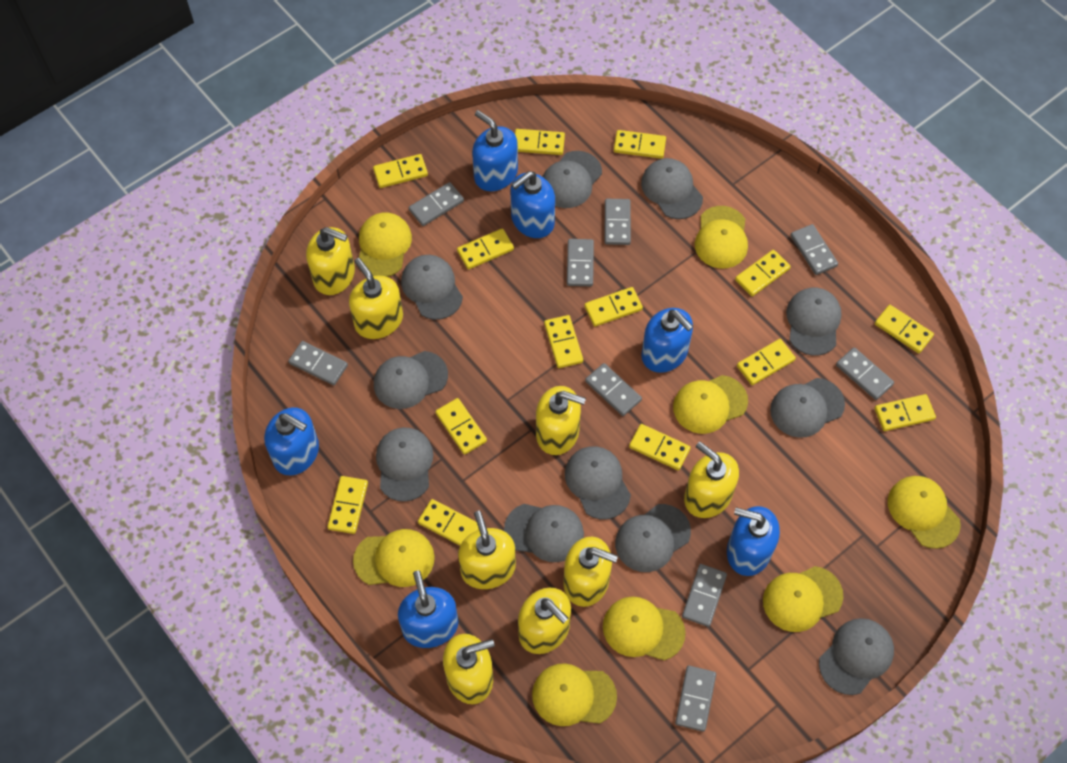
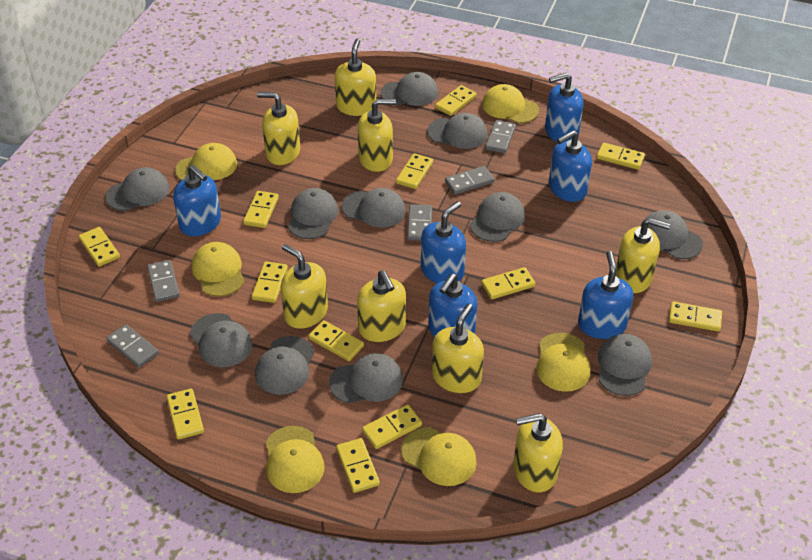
grey domino: [288,341,348,385] [409,182,464,226] [567,239,594,286] [585,363,642,416] [605,199,631,245] [675,665,716,732] [682,564,727,627] [791,224,838,275] [836,347,894,400] = 9 -> [106,324,159,368] [147,260,180,302] [407,204,432,241] [445,166,495,194] [485,120,516,153] = 5
yellow cap: [353,529,435,587] [359,213,412,277] [532,663,617,726] [603,596,686,660] [673,375,748,434] [695,206,748,268] [763,566,843,632] [888,476,961,549] = 8 -> [175,143,237,181] [192,242,245,297] [266,426,325,493] [401,427,477,486] [482,84,539,123] [536,333,591,392] = 6
yellow domino: [327,476,368,534] [373,154,428,188] [418,499,479,546] [435,398,487,455] [457,228,514,269] [515,129,565,155] [544,315,583,368] [584,287,643,327] [614,130,666,159] [629,424,691,470] [735,250,791,296] [737,339,796,385] [875,305,934,353] [875,394,936,431] = 14 -> [79,227,120,267] [166,388,204,440] [243,191,279,228] [252,261,288,303] [308,320,364,361] [336,438,380,493] [362,404,422,449] [396,153,433,189] [435,85,477,116] [481,267,536,299] [597,143,645,170] [669,301,722,332] = 12

